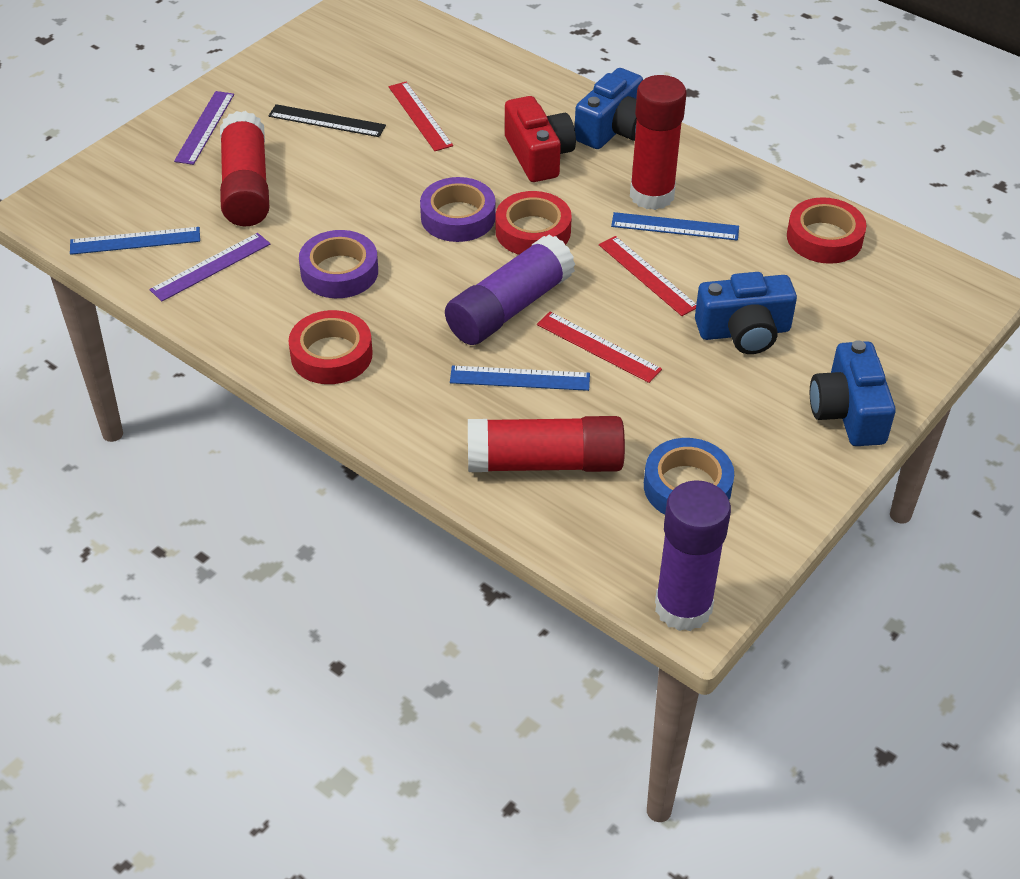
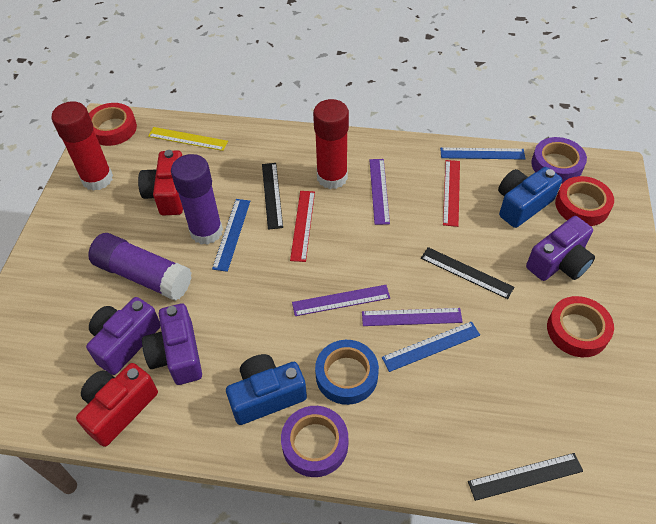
black ruler: [268,104,386,137] = 1 -> [262,163,283,230] [421,247,514,299] [468,453,583,501] = 3
blue camera: [575,68,643,149] [695,272,797,354] [810,340,896,446] = 3 -> [226,354,307,425] [498,167,562,228] = 2
purple camera: none = 0 -> [86,297,161,375] [142,304,202,385] [526,216,595,281] = 3
purple ruler: [149,233,270,301] [174,91,234,165] = 2 -> [292,285,390,316] [362,308,463,326] [369,159,390,225] = 3
red camera: [505,96,576,182] = 1 -> [76,363,158,447] [138,150,183,215] = 2
red glue stick: [220,111,269,226] [468,416,625,472] [630,75,687,210] = 3 -> [51,101,113,191] [313,99,349,189] = 2
red ruler: [389,81,453,151] [537,312,662,383] [599,236,696,316] = 3 -> [290,191,315,262] [443,160,460,227] = 2
yellow ruler: none = 0 -> [148,127,228,151] = 1

